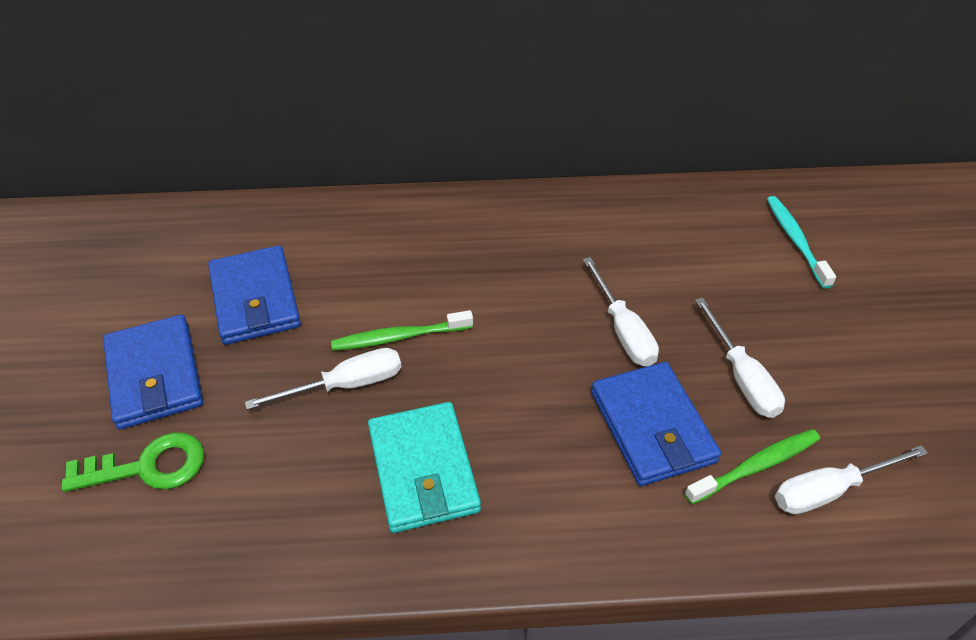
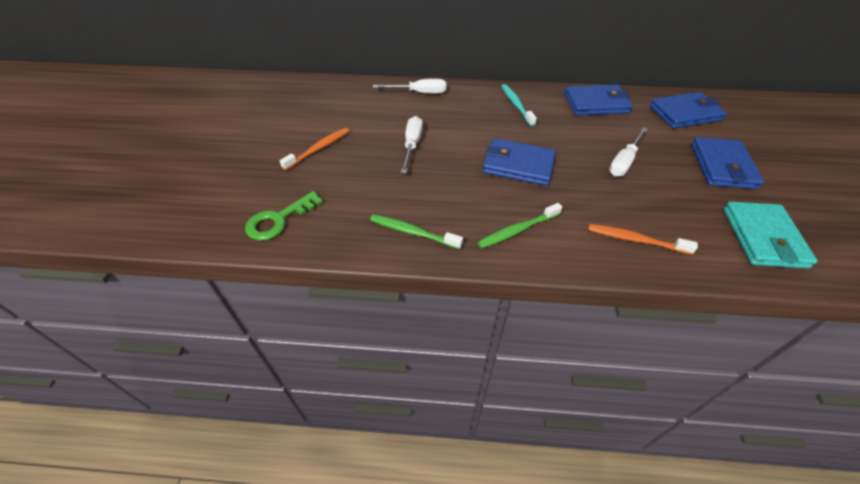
blue wallet: [103,314,203,430] [208,245,301,345] [591,362,721,486] = 3 -> [482,138,556,186] [564,85,633,115] [650,92,727,129] [691,137,764,189] = 4
orange toothbrush: none = 0 -> [280,128,349,170] [588,224,698,255] = 2
white screwdriver: [245,348,402,410] [583,257,659,366] [695,298,785,418] [775,445,928,515] = 4 -> [373,79,446,93] [401,116,423,173] [609,127,648,176] = 3

